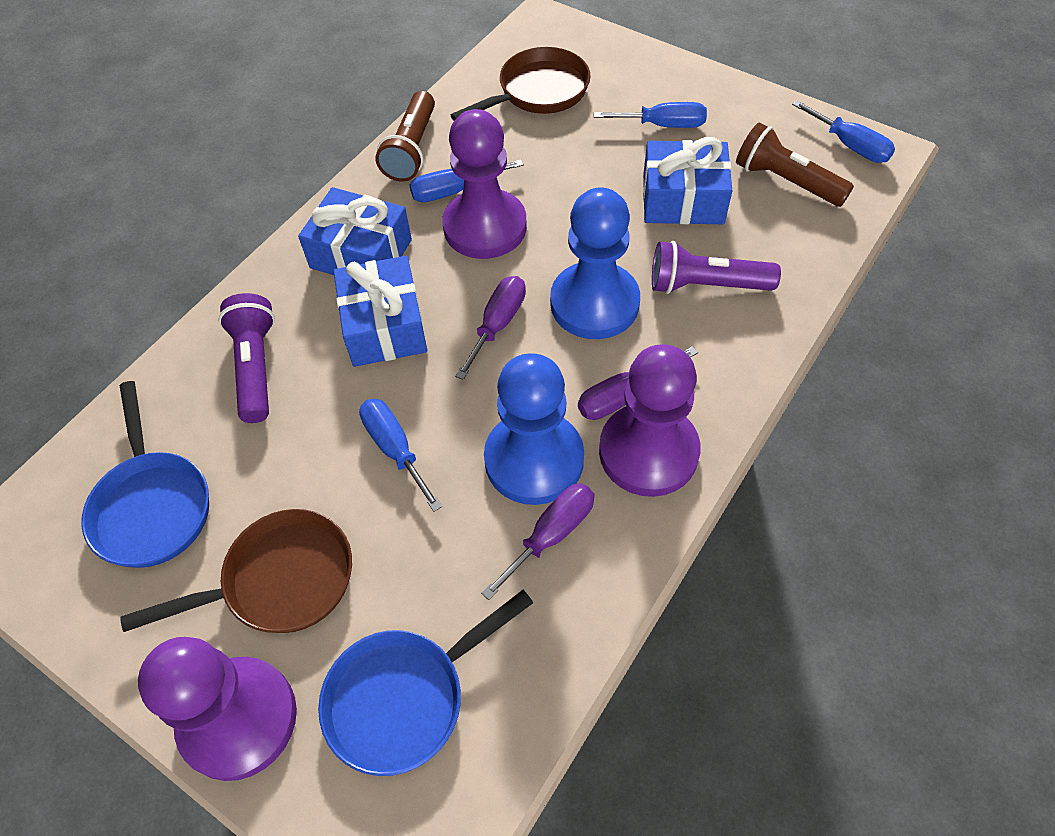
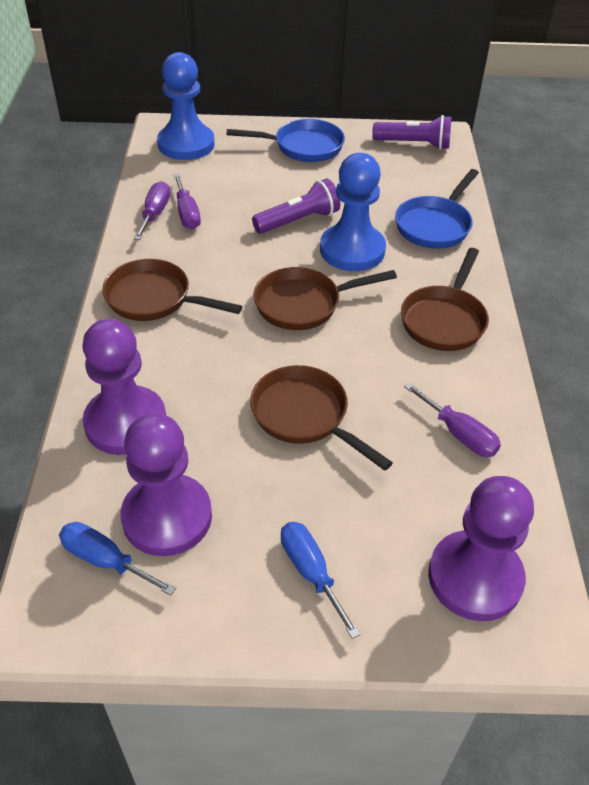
blue gift: [298,187,412,275] [333,256,427,367] [643,137,732,224] = 3 -> none = 0
blue screwdriver: [359,399,442,512] [409,160,524,202] [594,102,707,128] [792,100,895,163] = 4 -> [59,522,176,596] [281,522,361,639] = 2
brown flashlight: [375,91,435,182] [736,122,854,207] = 2 -> none = 0
brown pan: [120,509,352,633] [451,47,591,121] = 2 -> [102,259,242,321] [250,365,393,471] [253,267,397,330] [401,248,489,351] = 4

